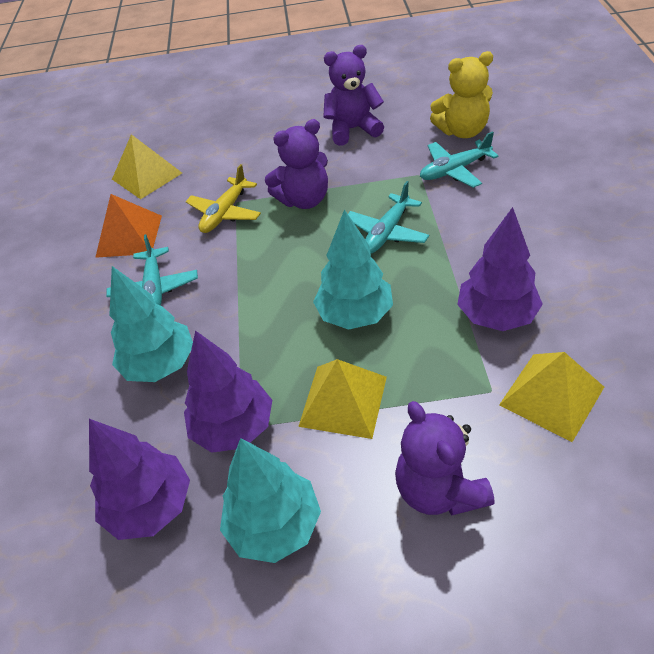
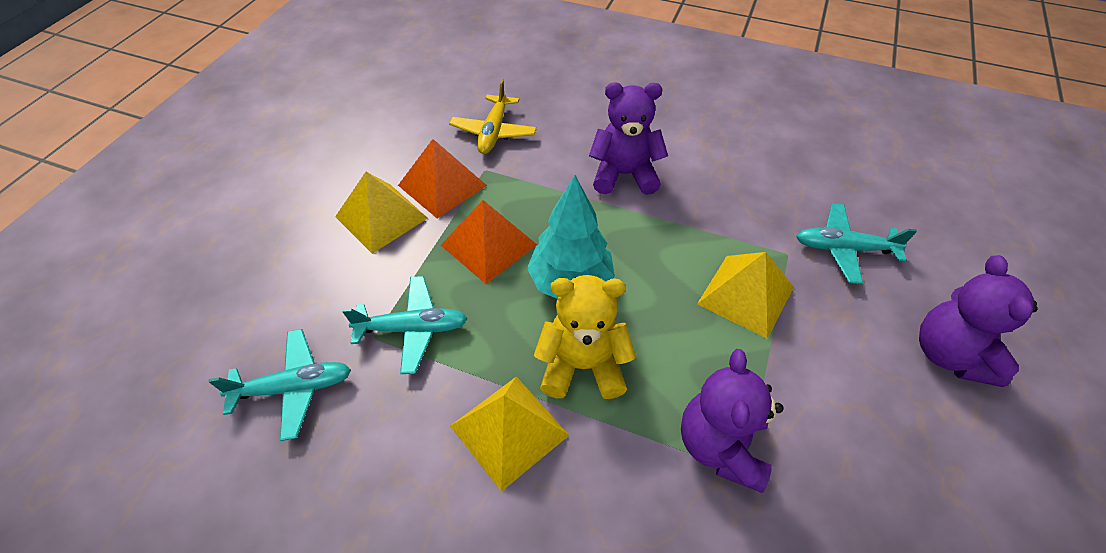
orange pyramid: [95,194,162,258] = 1 -> [398,139,487,219] [441,200,537,284] = 2
purple tree: [89,419,190,540] [184,330,272,453] [457,207,543,331] = 3 -> none = 0
turquoise tree: [109,266,193,382] [220,438,321,563] [313,209,393,330] = 3 -> [527,175,615,299] = 1

